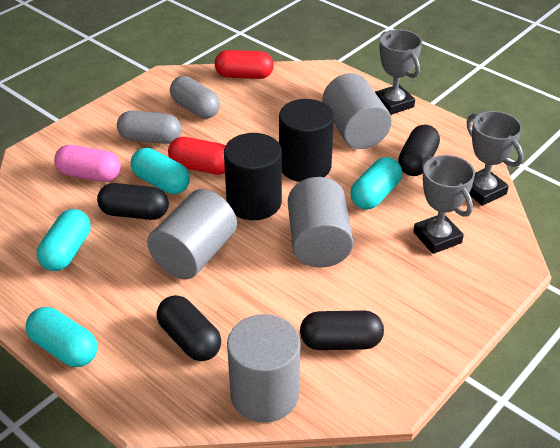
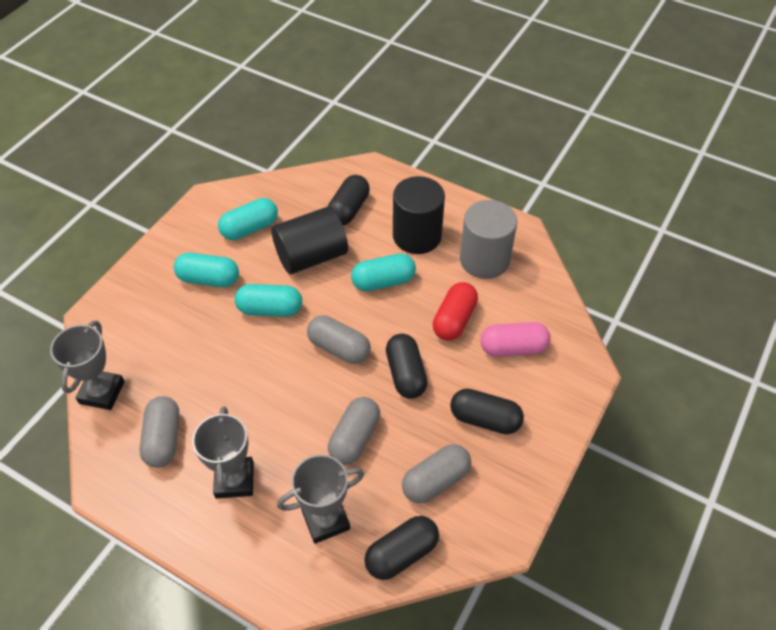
grey capsule: [117,111,181,144] [170,76,220,119] = 2 -> [140,396,180,468] [307,315,371,364] [328,397,380,465] [402,444,471,503] = 4
grey cylinder: [147,189,237,279] [227,314,301,423] [288,177,353,268] [322,73,392,149] = 4 -> [460,200,517,279] = 1
red capsule: [168,137,226,175] [215,50,274,79] = 2 -> [433,282,478,341] = 1

